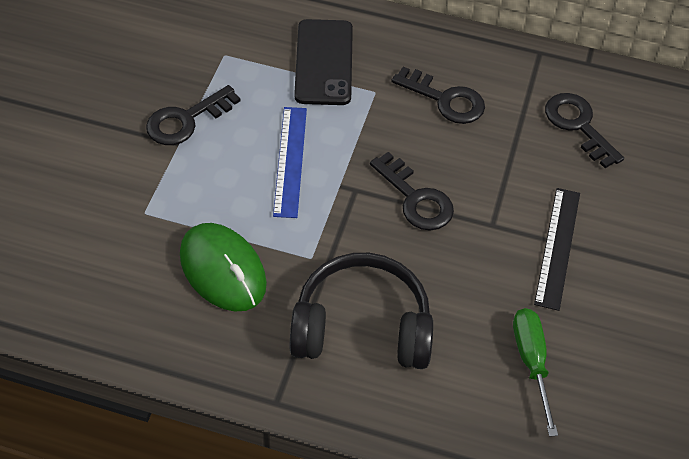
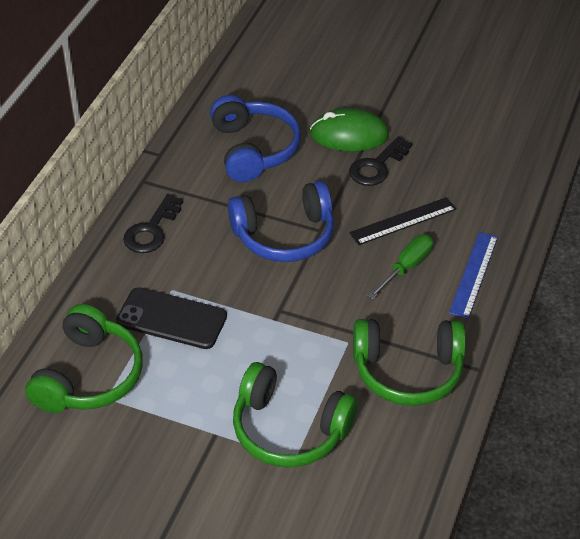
black headphones: [290,253,433,369] = 1 -> none = 0
black key: [146,85,241,145] [370,152,454,230] [391,67,485,124] [545,93,624,168] = 4 -> [123,194,183,253] [349,136,412,186] = 2
blue headphones: none = 0 -> [210,95,301,182] [228,181,334,262] = 2
green headphones: none = 0 -> [25,304,143,413] [233,362,358,467] [353,319,466,406] = 3

